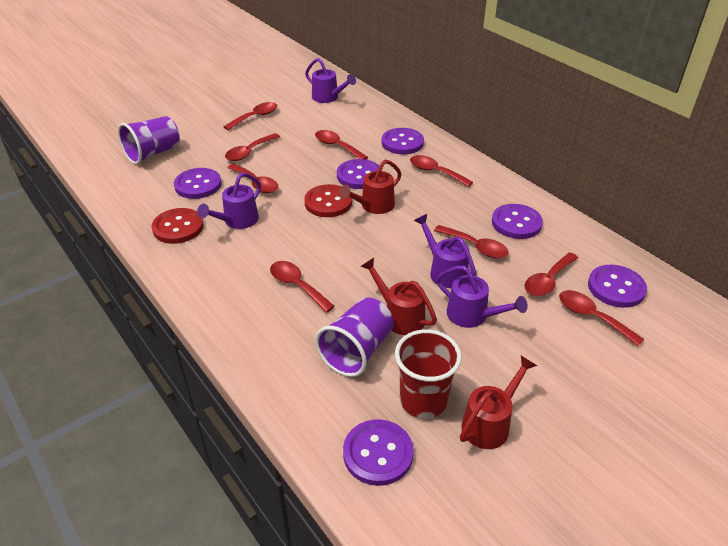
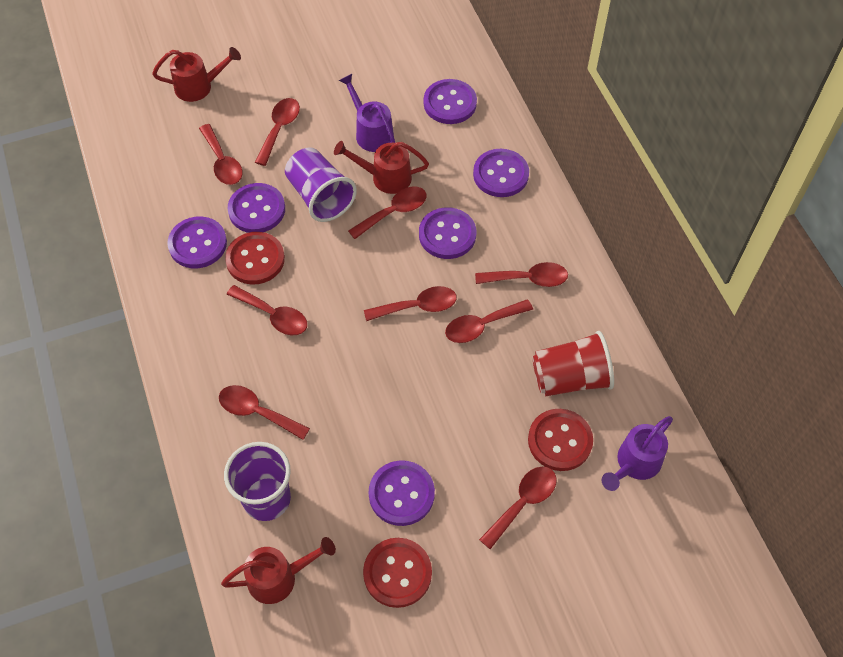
purple watering can: [197,173,261,229] [305,58,356,103] [414,214,476,288] [436,266,528,328] = 4 -> [339,74,395,152] [602,416,673,491] = 2
red button: [152,208,204,244] [304,184,352,217] = 2 -> [225,232,285,285] [363,538,432,608] [528,409,593,471] = 3

